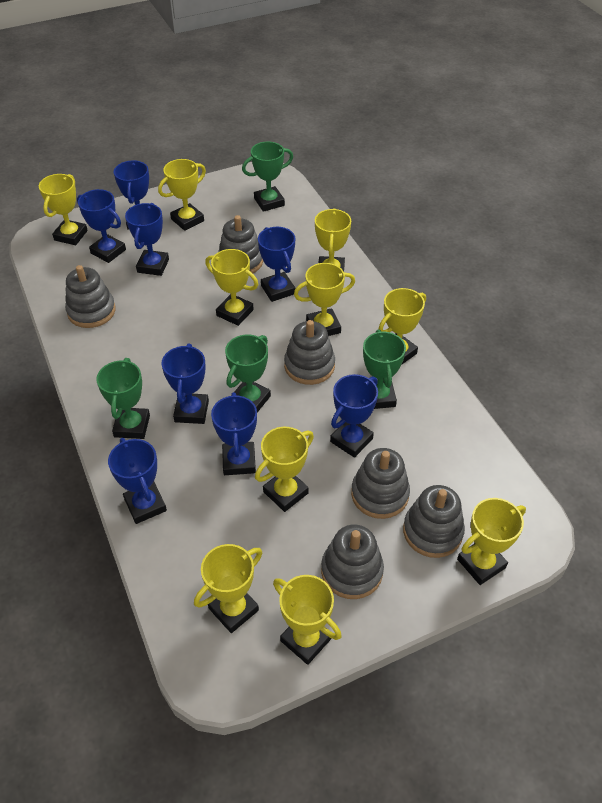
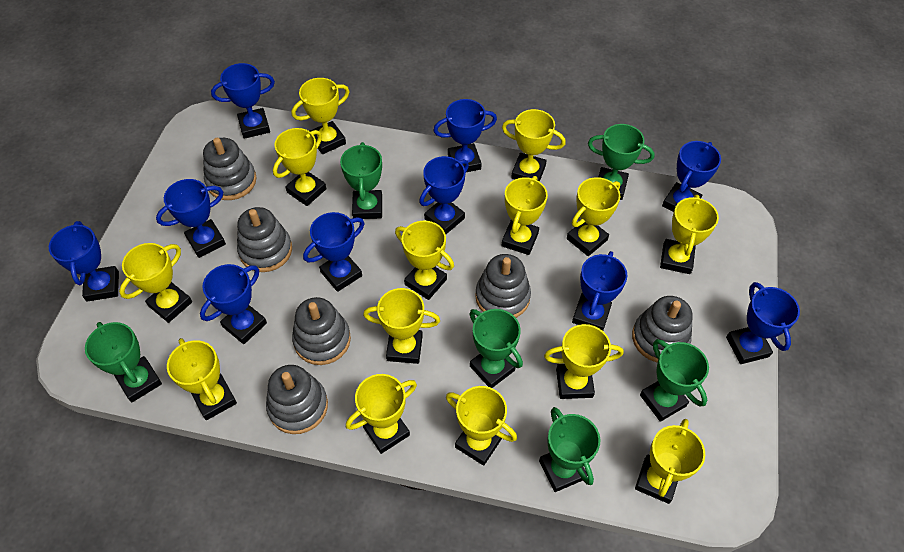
blue trophy: [77,189,126,263] [108,438,167,524] [114,160,149,229] [125,203,169,276] [161,343,209,424] [211,392,257,475] [258,227,295,302] [330,374,378,458] = 8 -> [49,221,119,302] [156,179,226,258] [200,264,267,344] [211,63,275,139] [303,212,364,292] [419,156,469,234] [433,99,497,172] [572,251,627,331] [662,141,721,212] [726,282,800,364] = 10
green trophy: [96,358,150,439] [225,335,271,413] [242,141,293,212] [363,329,406,409] = 4 -> [85,322,162,402] [340,142,382,219] [469,309,523,388] [539,407,600,492] [588,124,655,200] [640,339,709,422] = 6
yellow trophy: [39,174,88,245] [158,159,206,231] [194,544,262,633] [205,249,258,326] [255,427,314,512] [273,575,342,665] [294,263,355,336] [315,208,351,271] [379,288,426,365] [457,498,526,585] = 10 -> [119,243,192,323] [167,338,237,420] [273,128,326,206] [292,78,350,154] [346,374,417,454] [363,288,440,364] [395,221,454,300] [446,386,517,466] [501,176,548,255] [502,109,566,182] [544,324,624,399] [567,177,621,256] [635,419,705,504] [660,195,719,274] = 14

